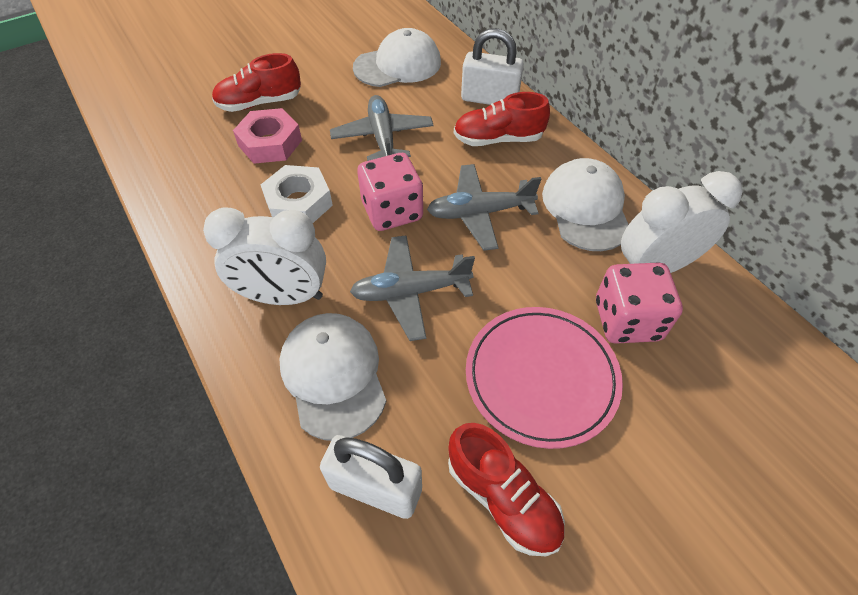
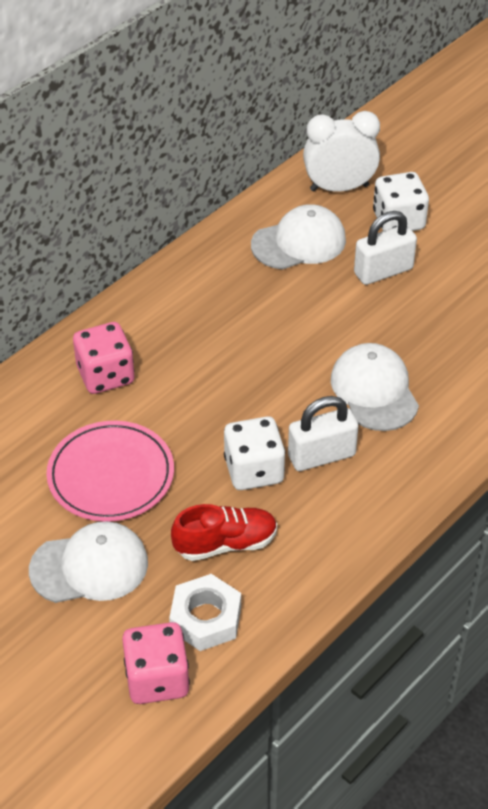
grey plane: [330,95,434,161] [350,235,475,341] [427,164,541,251] = 3 -> none = 0
pink nut: [233,108,302,164] = 1 -> none = 0
red shoe: [212,53,301,112] [448,423,565,556] [454,92,550,146] = 3 -> [171,504,277,561] = 1
white clock: [203,207,326,305] [621,171,743,273] = 2 -> [303,111,380,192] = 1
white dice: none = 0 -> [224,416,286,490] [373,172,429,231] = 2

